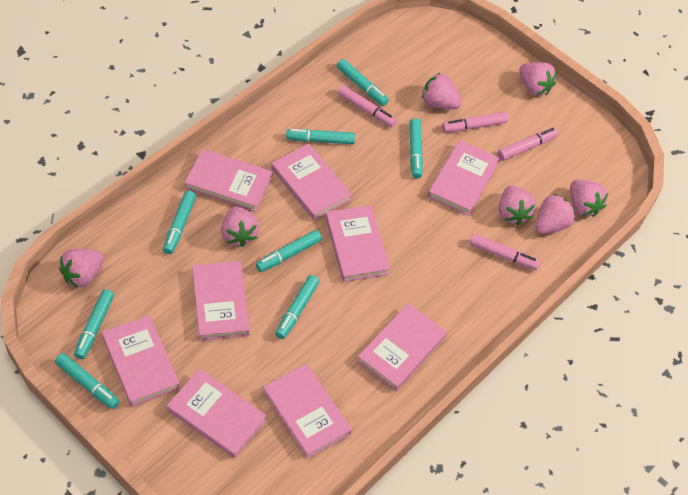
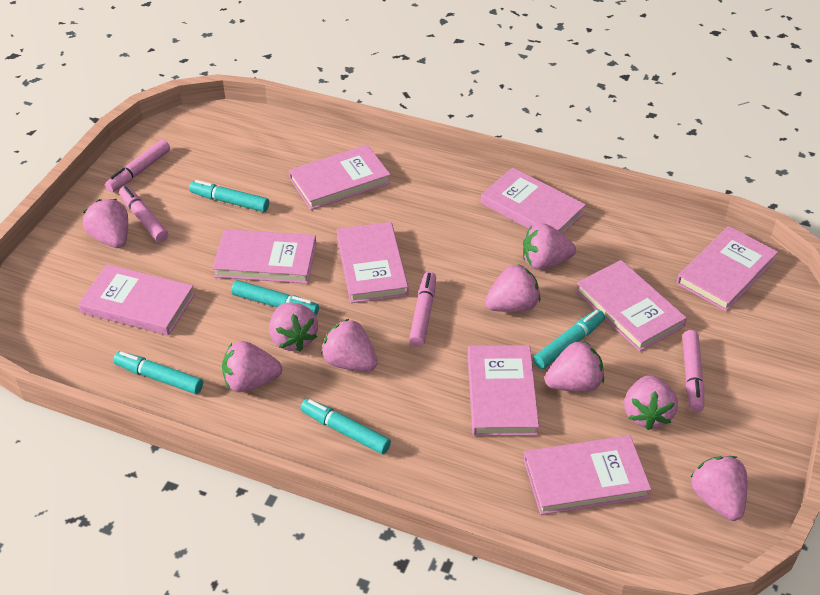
pink strawberry: [59,249,104,288] [221,206,260,247] [422,73,462,109] [499,186,536,225] [519,62,557,96] [535,194,576,234] [570,180,608,217] = 7 -> [83,199,128,248] [222,341,282,392] [269,302,318,352] [321,319,378,371] [485,264,540,312] [523,223,576,270] [545,341,604,392] [624,375,678,430] [691,456,747,521] = 9
turquoise marker: [55,353,119,409] [74,289,114,359] [163,190,196,254] [256,230,322,272] [275,275,319,339] [286,129,355,144] [337,59,389,106] [409,118,423,179] = 8 -> [113,351,203,394] [189,180,269,212] [231,280,319,315] [300,398,391,454] [533,309,605,369] = 5

